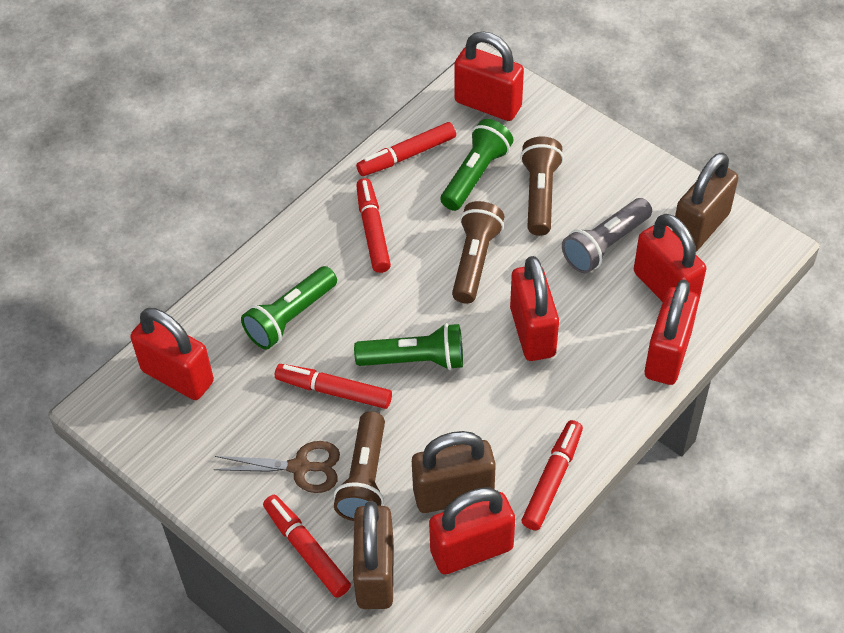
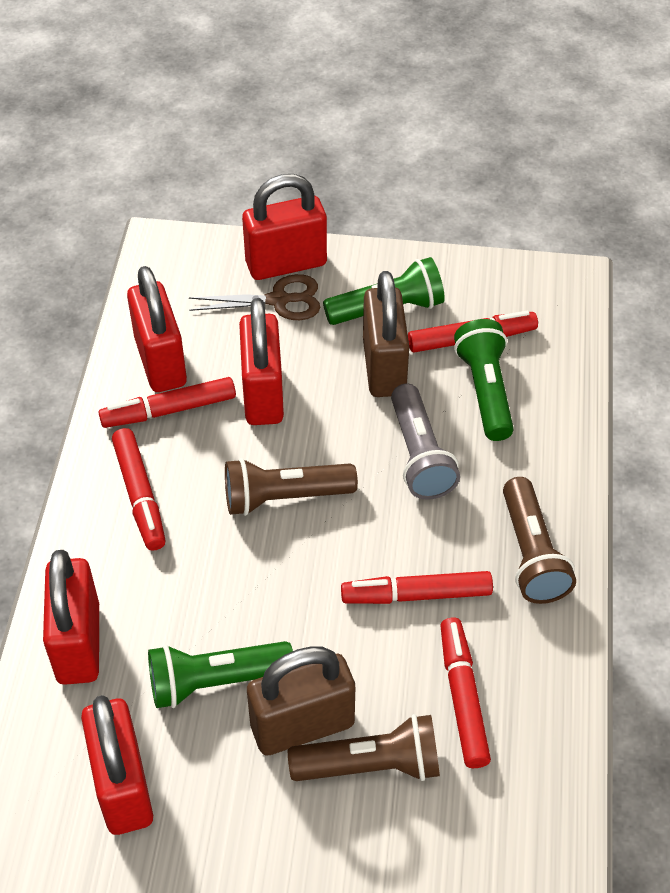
brown padlock: [353,501,394,609] [412,431,496,513] [672,152,738,251] = 3 -> [247,646,355,756] [363,271,409,397] = 2
red padlock: [130,308,214,400] [429,488,515,575] [454,31,524,121] [510,256,559,361] [634,214,706,302] [645,279,699,385] = 6 -> [43,550,99,685] [81,695,153,835] [127,266,187,392] [239,298,284,425] [242,174,327,280] = 5

